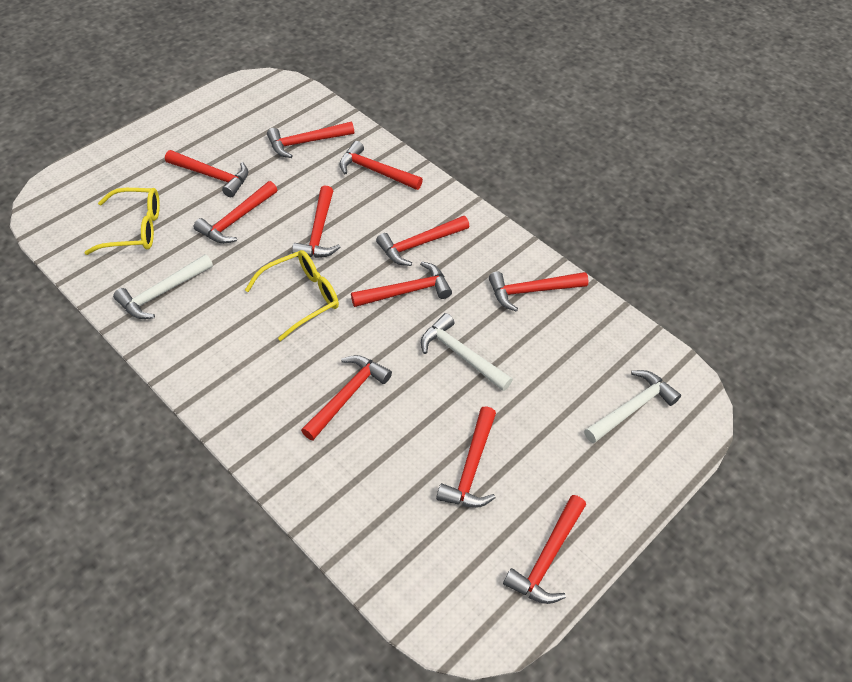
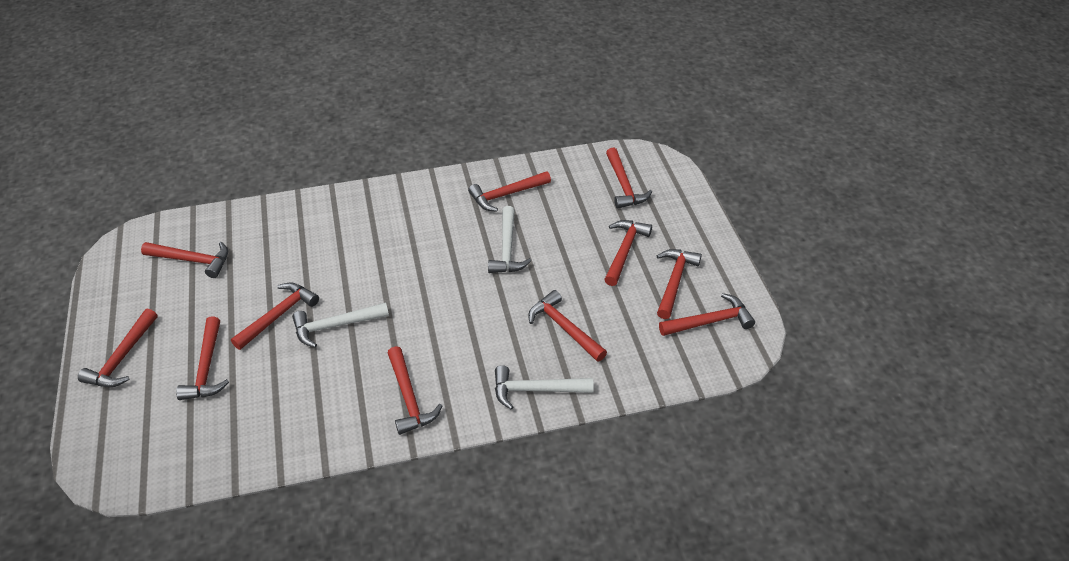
yellow glasses: [84,188,160,255] [245,250,339,341] = 2 -> none = 0

